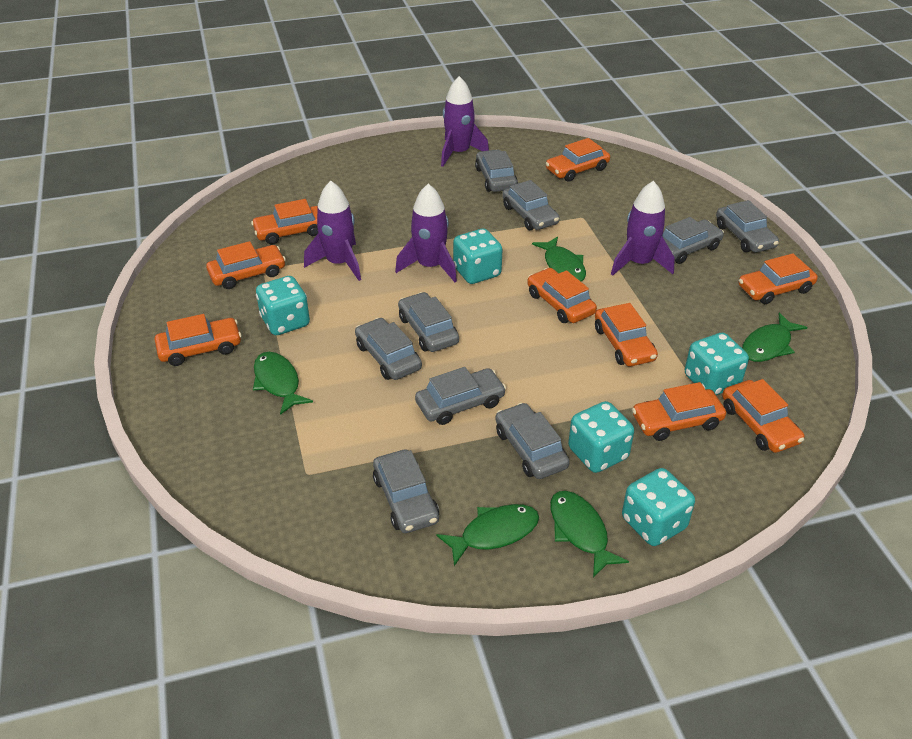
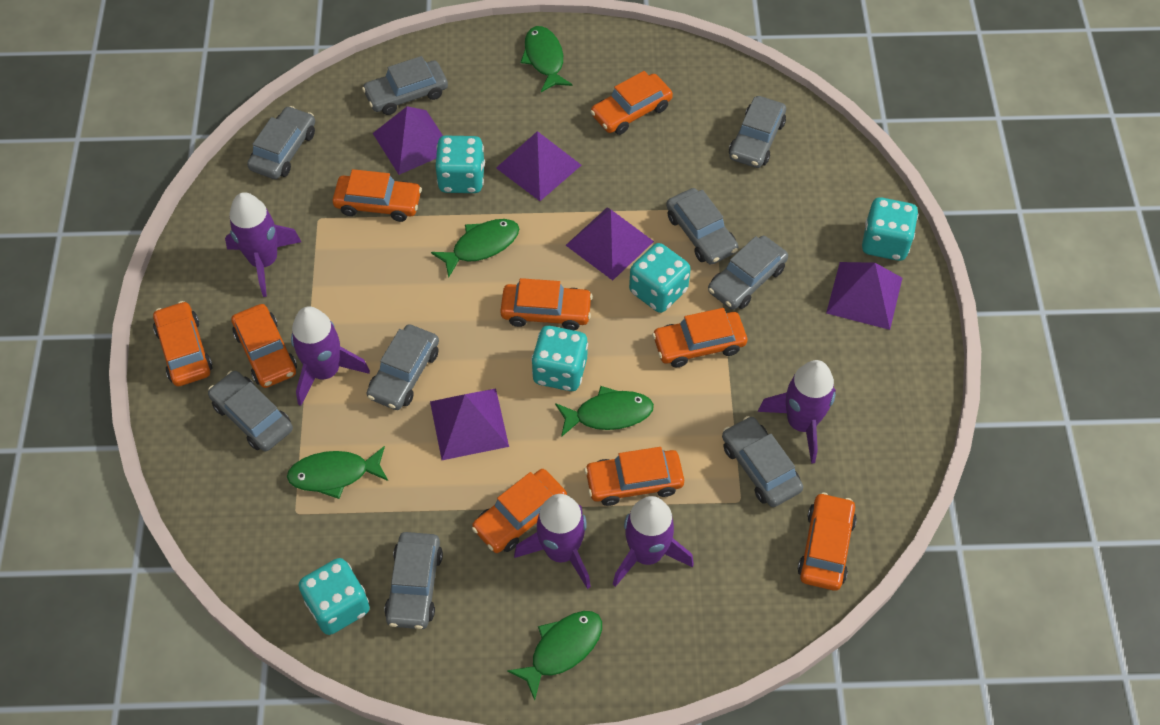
purple pyramid: none = 0 -> [373,106,443,175] [430,388,509,460] [496,131,581,201] [566,208,654,280] [826,262,902,330] = 5
purple rocket: [304,181,361,281] [395,184,457,282] [441,76,489,167] [611,181,675,276] = 4 -> [225,192,301,297] [291,306,370,406] [514,494,591,589] [613,496,694,587] [758,360,836,464] = 5

